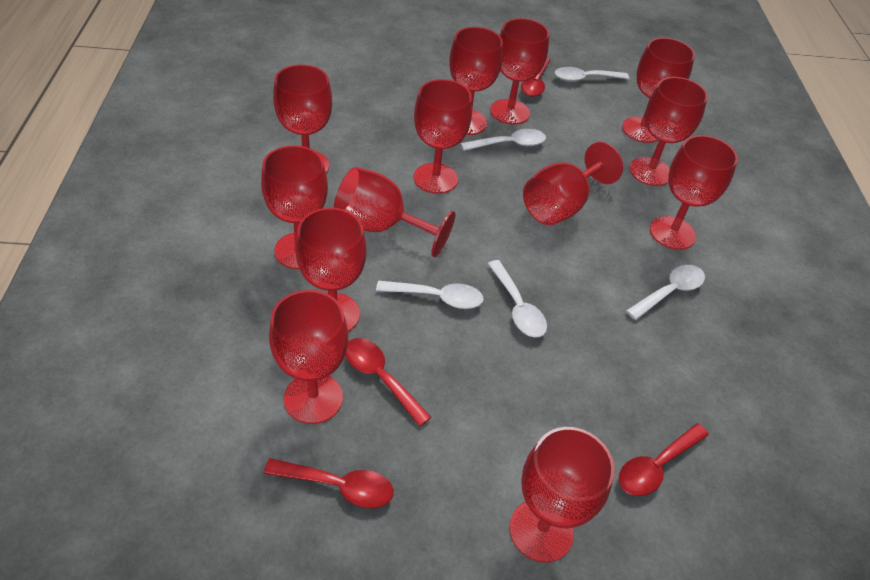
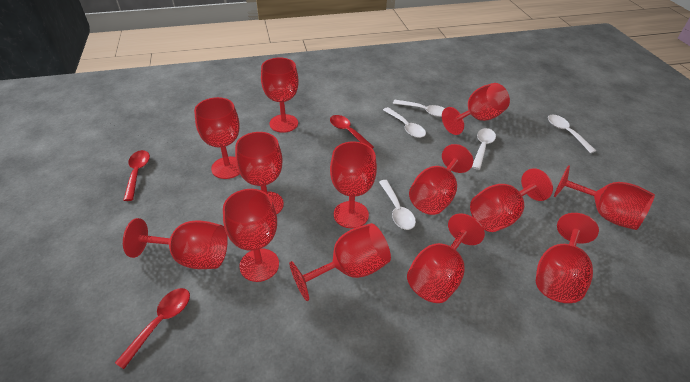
red spoon: [263,458,394,508] [345,338,432,426] [521,57,551,97] [619,423,709,496] = 4 -> [115,288,190,369] [123,150,150,201] [330,115,374,149] = 3

